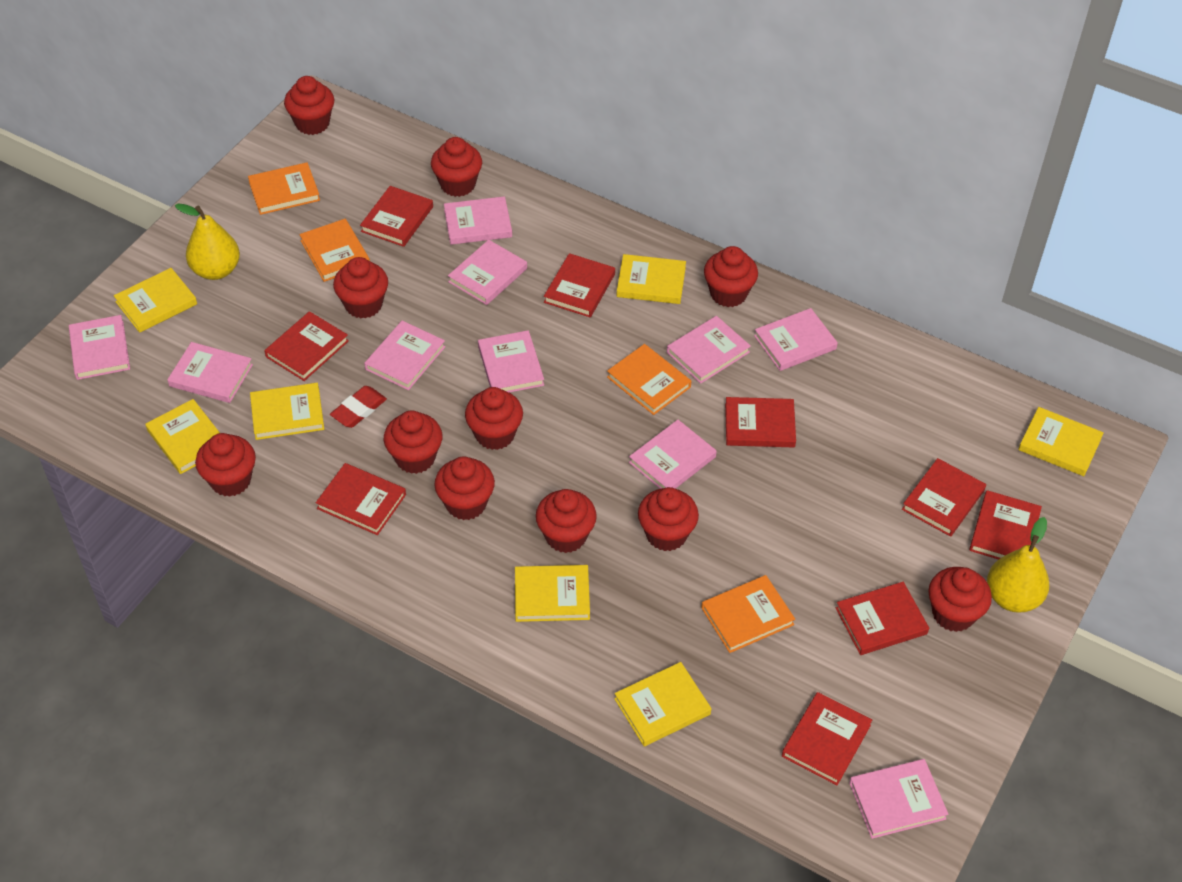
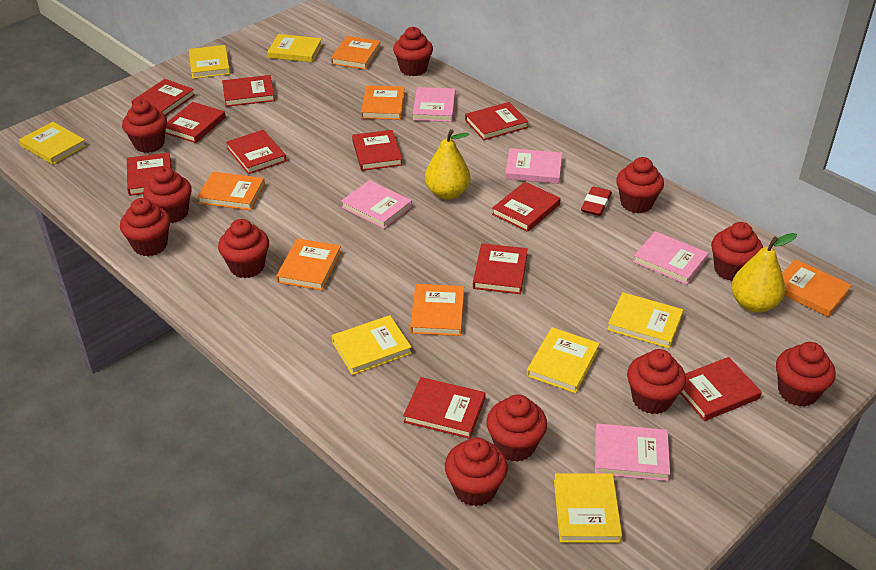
orange book: [248,162,320,215] [299,219,370,282] [607,344,691,415] [701,575,795,653] = 4 -> [197,172,265,210] [276,238,341,290] [331,36,381,70] [361,85,405,120] [410,284,464,336] [782,259,852,317] = 6
pink book: [69,315,130,380] [167,342,253,403] [364,321,445,390] [444,196,512,245] [448,240,527,305] [478,330,544,392] [629,420,717,489] [667,316,751,384] [754,308,838,371] [849,759,948,839] = 10 -> [341,180,412,229] [413,87,456,122] [505,148,562,184] [595,423,670,481] [633,231,708,285] = 5
red book: [264,311,349,381] [316,463,406,535] [360,186,433,247] [544,253,615,317] [725,397,796,447] [782,692,872,785] [836,582,929,655] [902,458,986,537] [969,490,1042,560] = 9 -> [127,153,172,196] [131,79,195,116] [165,102,226,143] [222,75,275,107] [226,130,287,174] [352,130,402,171] [403,377,485,439] [465,102,529,140] [473,243,528,294] [492,182,561,232] [680,357,762,421] = 11

